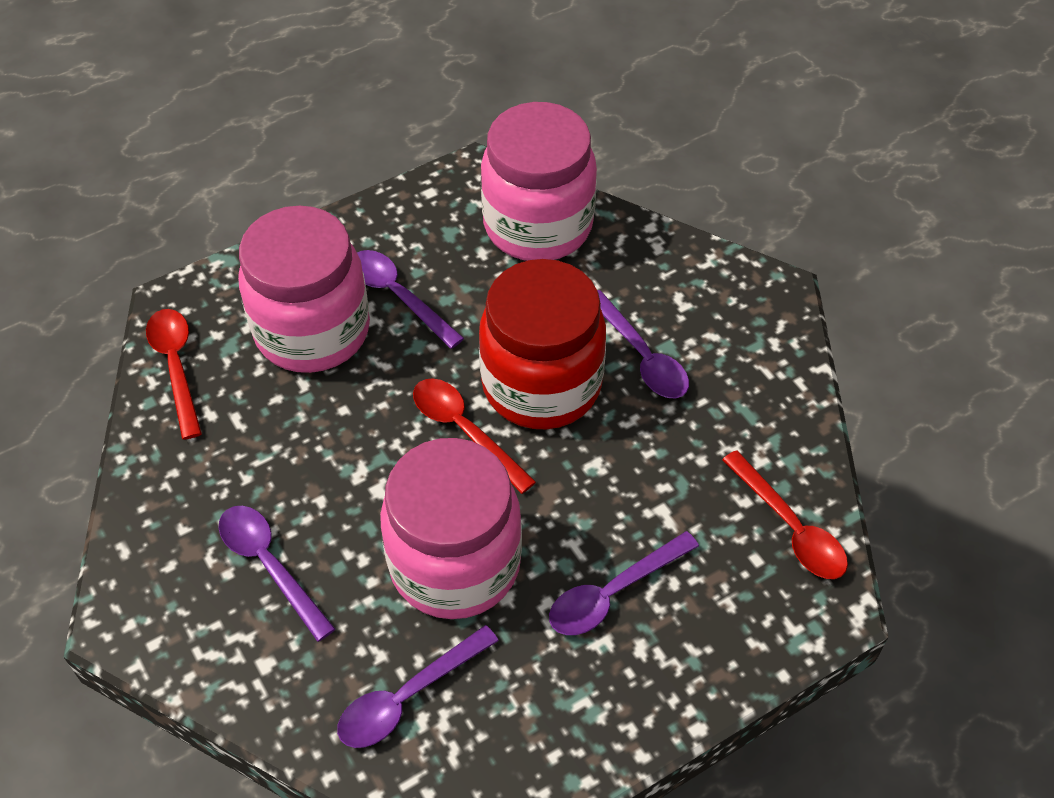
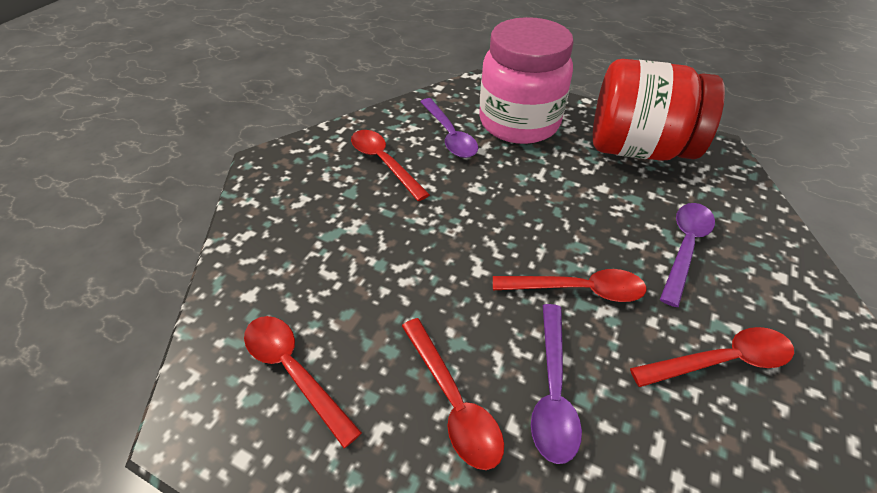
pink jar: [238,206,370,373] [380,438,522,619] [481,102,597,261] = 3 -> [480,17,574,144] = 1
purple spoon: [219,506,335,642] [337,625,499,748] [357,250,464,349] [549,531,699,635] [597,290,689,399] = 5 -> [420,98,478,158] [531,304,582,464] [660,203,715,307] = 3
red spoon: [146,309,202,440] [413,378,536,494] [722,450,848,579] = 3 -> [244,316,362,448] [351,130,430,201] [402,318,504,470] [493,269,646,302] [630,327,794,387] = 5

